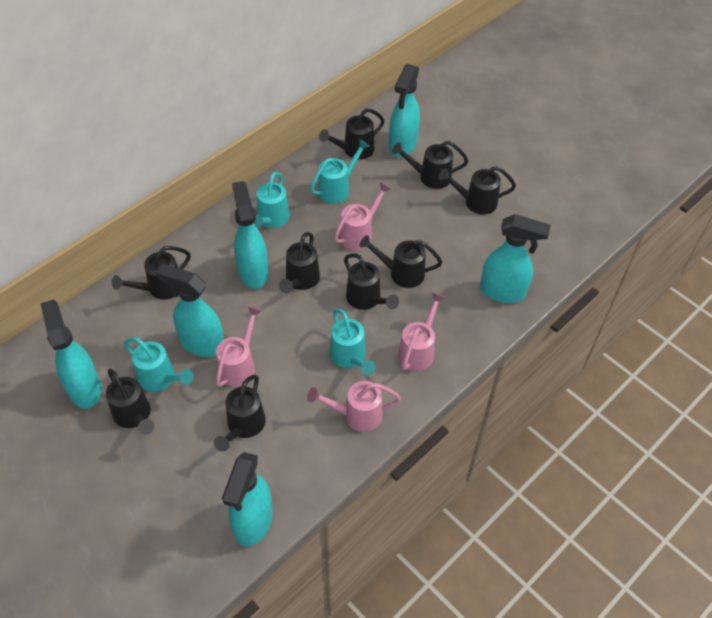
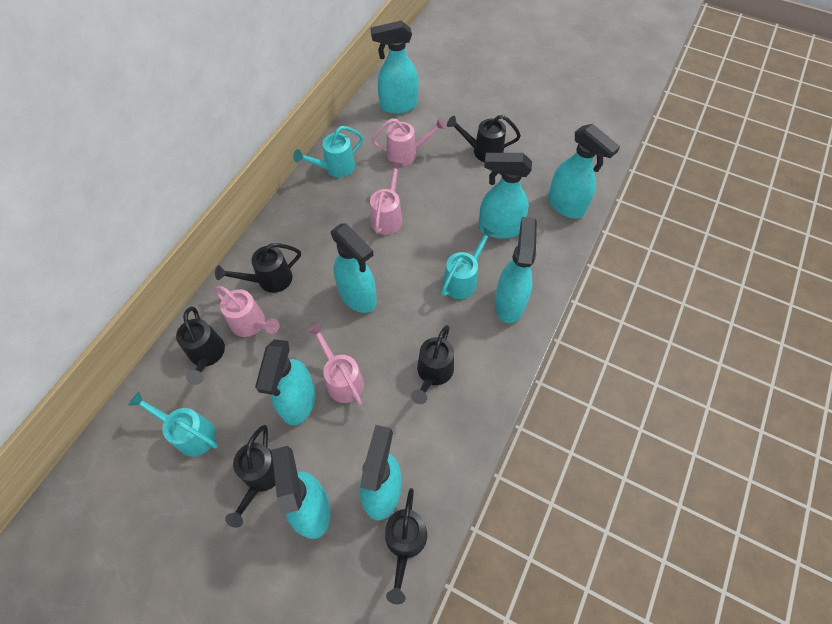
black watering can: [106,369,155,435] [112,246,190,300] [214,375,266,452] [279,232,320,293] [319,108,385,159] [344,253,399,310] [359,235,442,288] [392,141,468,189] [438,166,516,215] = 9 -> [176,306,225,385] [215,243,301,293] [225,425,276,528] [385,488,427,604] [411,325,454,404] [447,115,521,162] = 6
turquoise spray bottle: [40,300,102,409] [156,264,224,357] [222,452,273,547] [232,181,268,289] [389,64,420,157] [480,214,551,303] = 6 -> [255,339,316,425] [272,446,331,539] [331,223,377,313] [360,425,401,521] [370,21,419,114] [478,153,532,239] [494,217,537,324] [548,124,620,218] = 8
turquoise watering can: [124,337,194,392] [253,172,290,228] [310,139,370,204] [330,308,376,375] = 4 -> [128,392,218,457] [293,126,363,178] [441,226,495,299] = 3

